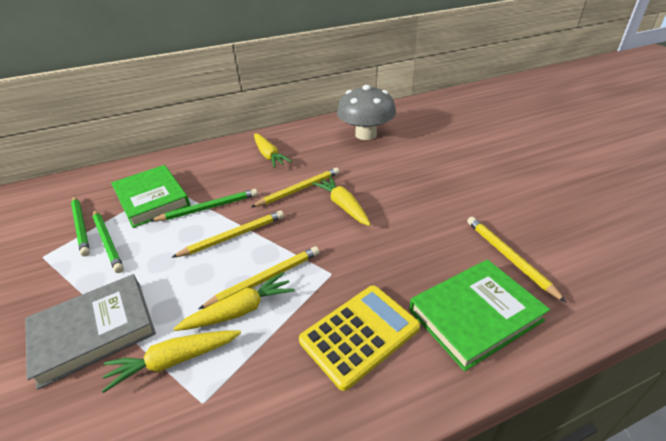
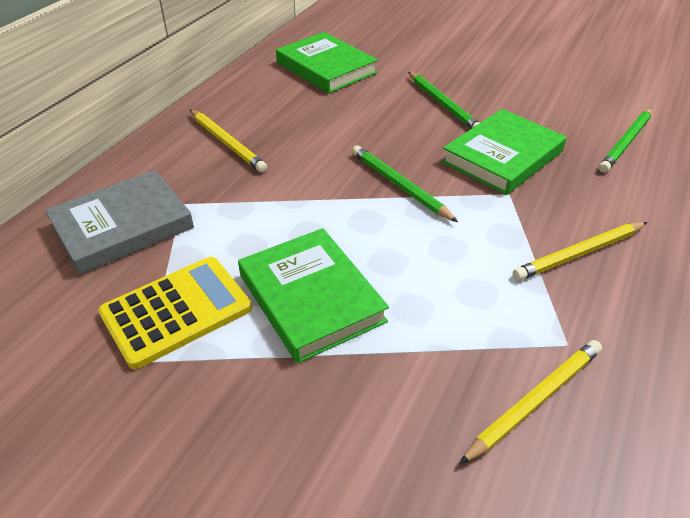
green book: [111,165,190,228] [409,259,550,371] = 2 -> [238,228,389,363] [276,32,378,93] [441,109,567,195] = 3
grey mushroom: [337,85,396,140] = 1 -> none = 0
yellow carrot: [102,331,241,393] [173,272,295,331] [254,133,292,168] [312,176,371,226] = 4 -> none = 0
yellow pencil: [171,210,284,258] [199,246,320,309] [251,168,340,207] [467,217,567,303] = 4 -> [190,109,267,173] [459,340,602,464] [513,222,647,281] = 3

